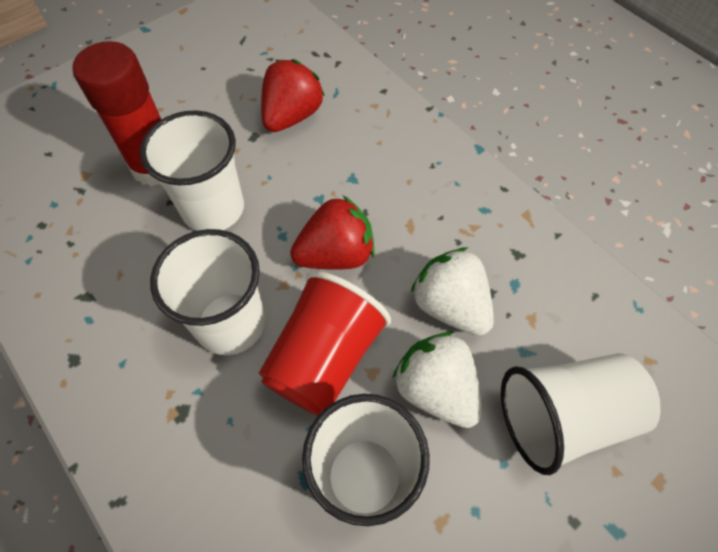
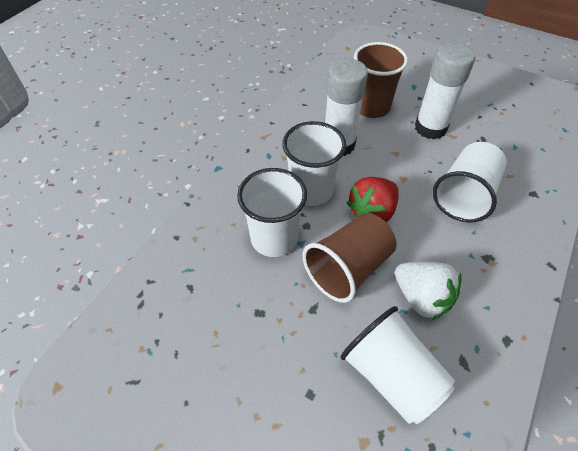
brown cup: none = 0 -> [303,213,397,303] [354,42,408,118] = 2
red cup: [259,271,391,416] = 1 -> none = 0
red glue stick: [72,41,162,186] = 1 -> none = 0
red strawberry: [261,59,325,132] [290,196,375,270] = 2 -> [347,177,399,222] = 1
white glue stick: none = 0 -> [325,58,368,156] [415,42,475,140] = 2
white strawberry: [393,332,482,428] [411,247,494,336] = 2 -> [395,262,462,321] = 1

